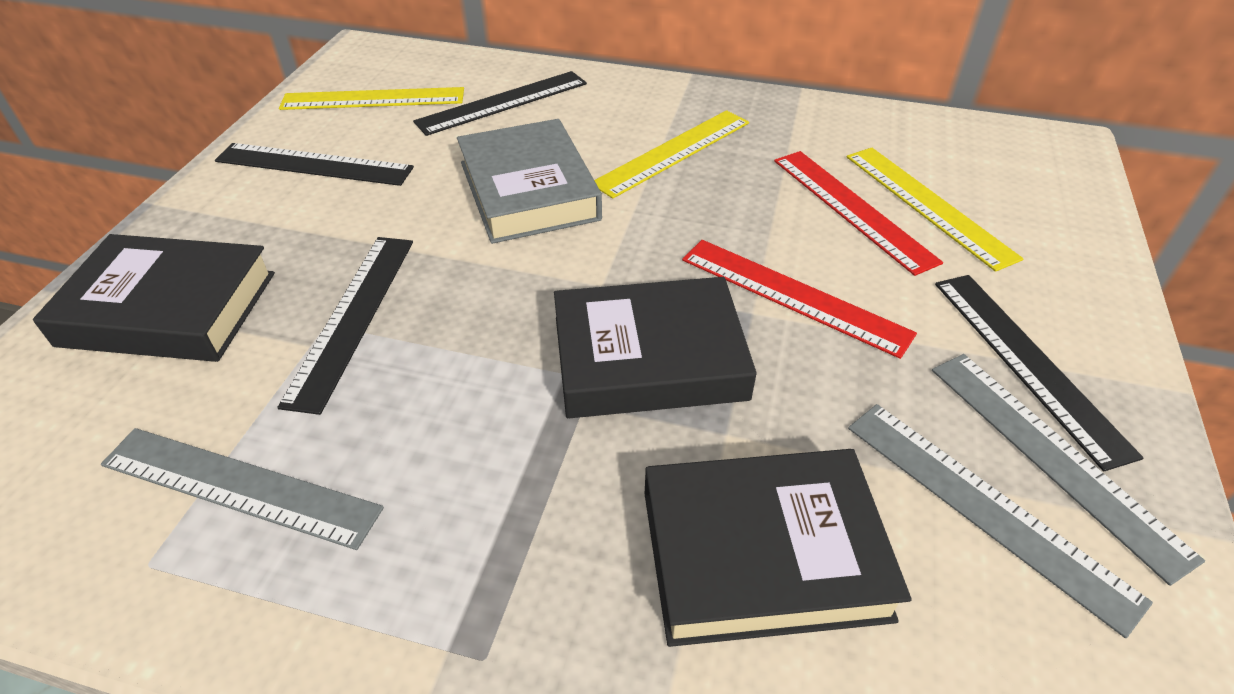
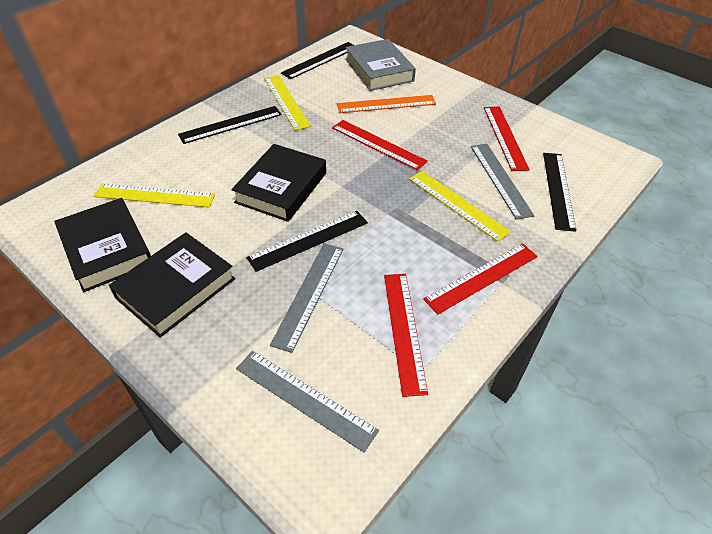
orange ruler: none = 0 -> [337,95,436,113] = 1
red ruler: [682,240,917,359] [774,151,943,276] = 2 -> [332,120,428,171] [384,274,428,397] [423,243,538,315] [484,106,530,171] = 4

